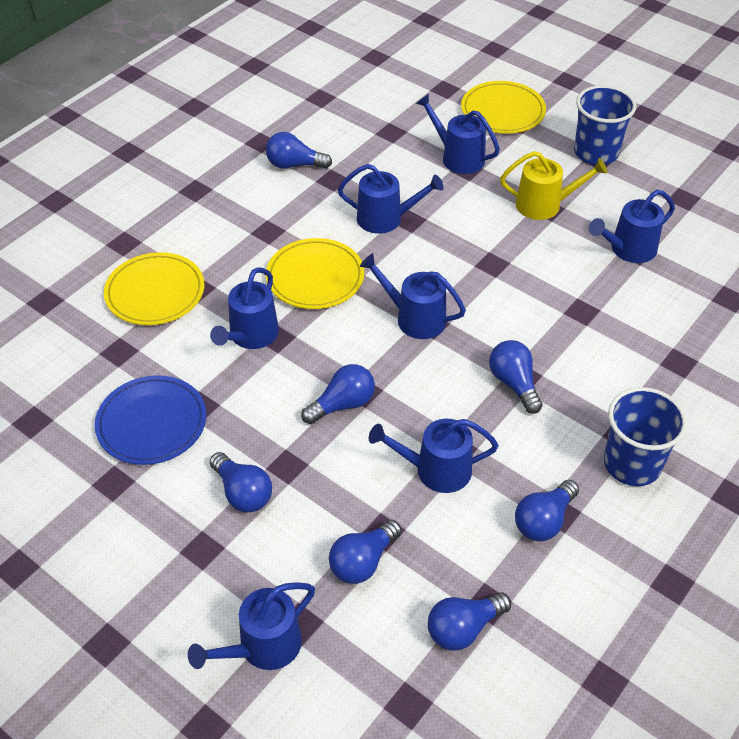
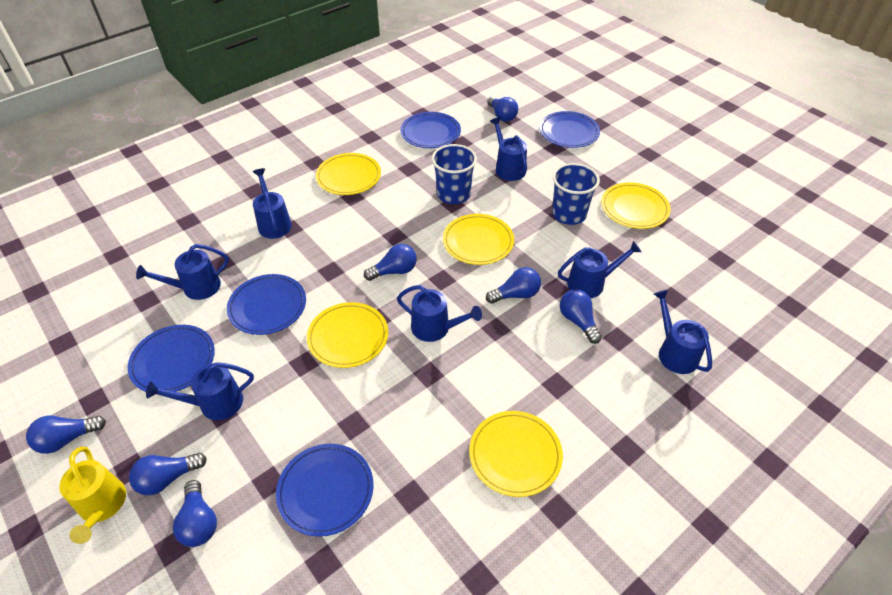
blue plate: [95,375,206,465] = 1 -> [128,325,215,392] [227,274,306,335] [276,444,374,537] [400,112,461,148] [539,111,600,148] = 5
yellow plate: [104,252,204,325] [266,238,364,309] [461,81,546,134] = 3 -> [307,302,388,368] [316,153,381,195] [443,214,514,265] [469,411,563,497] [601,183,671,229] = 5

